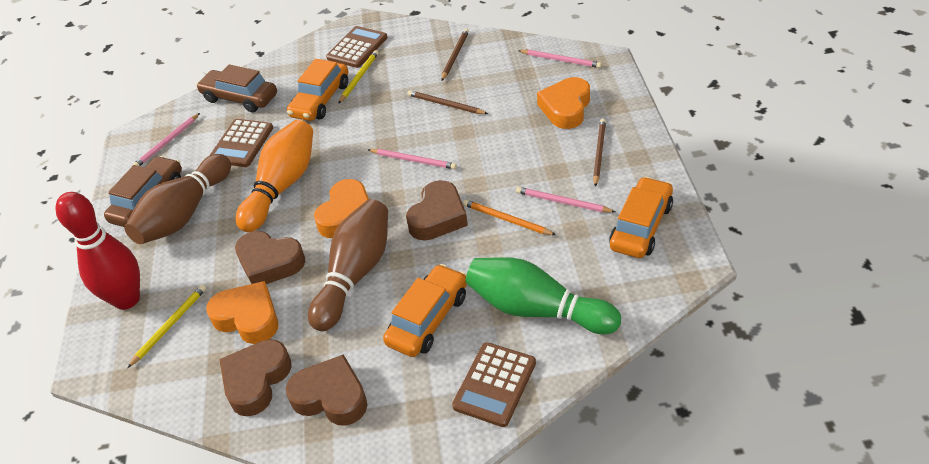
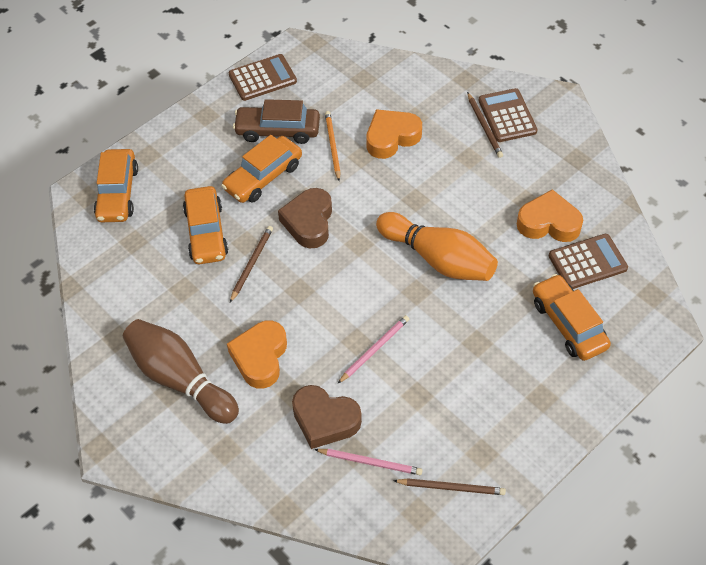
brown bowling pin: [125,154,231,244] [308,199,388,331] = 2 -> [123,319,239,424] = 1
brown car: [104,156,182,227] [196,64,277,112] = 2 -> [233,99,320,144] = 1
brown heart: [219,339,292,416] [235,231,305,284] [286,354,367,426] [406,180,468,240] = 4 -> [278,188,332,248] [292,385,362,449] = 2
green bowling pin: [466,257,621,334] = 1 -> none = 0
orange car: [287,59,348,121] [383,264,467,357] [609,177,673,258] = 3 -> [94,149,138,222] [183,186,228,264] [221,135,302,203] [533,274,611,361] = 4
pink pencil: [133,113,200,166] [368,149,457,169] [516,187,615,212] [518,50,602,68] = 4 -> [314,449,423,475] [338,315,409,383] = 2
red bowling pin: [55,192,140,310] = 1 -> none = 0
yellow pencil: [127,285,206,368] [338,50,378,104] = 2 -> none = 0

